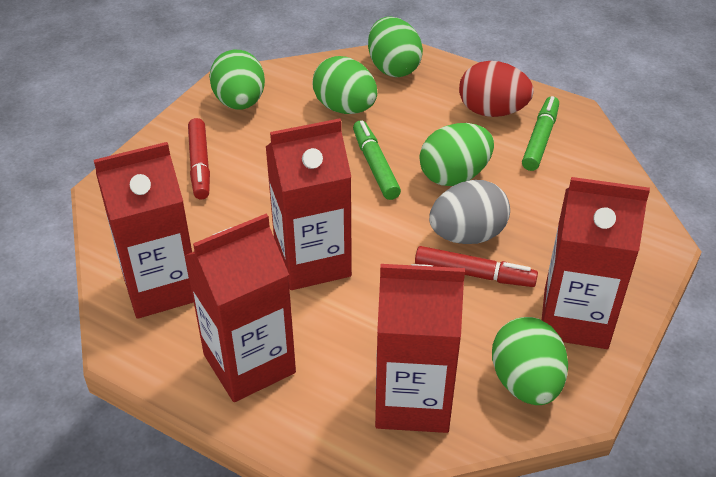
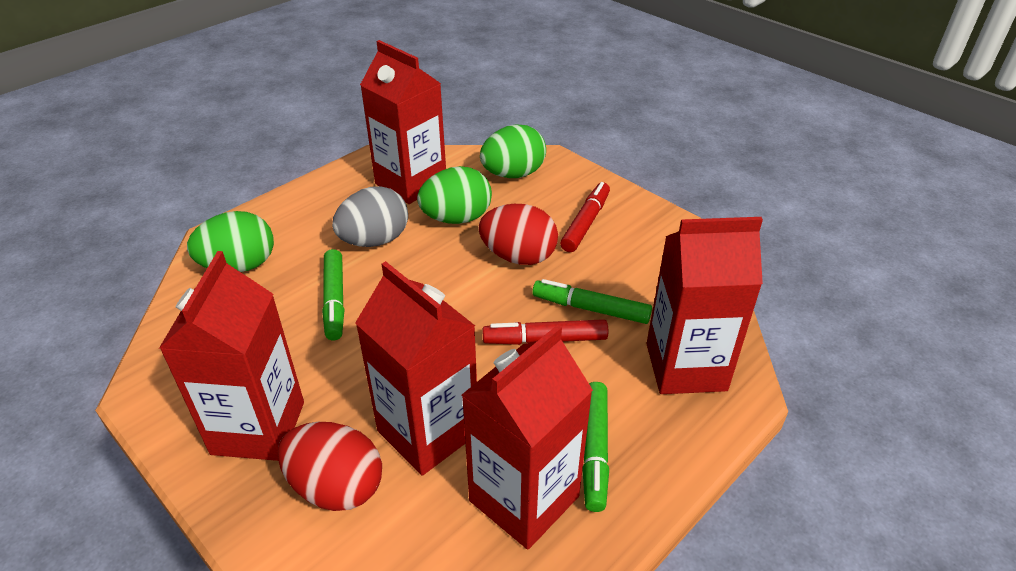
green egg: [209,50,265,110] [312,56,377,114] [368,16,423,77] [419,123,494,186] [492,317,568,405] = 5 -> [187,211,274,272] [417,166,492,224] [480,124,546,178] = 3
green marker: [353,120,401,200] [522,96,559,171] = 2 -> [322,249,345,340] [532,279,652,324] [582,382,609,512] = 3
red egg: [459,61,534,117] = 1 -> [277,422,382,511] [478,204,558,265] = 2

